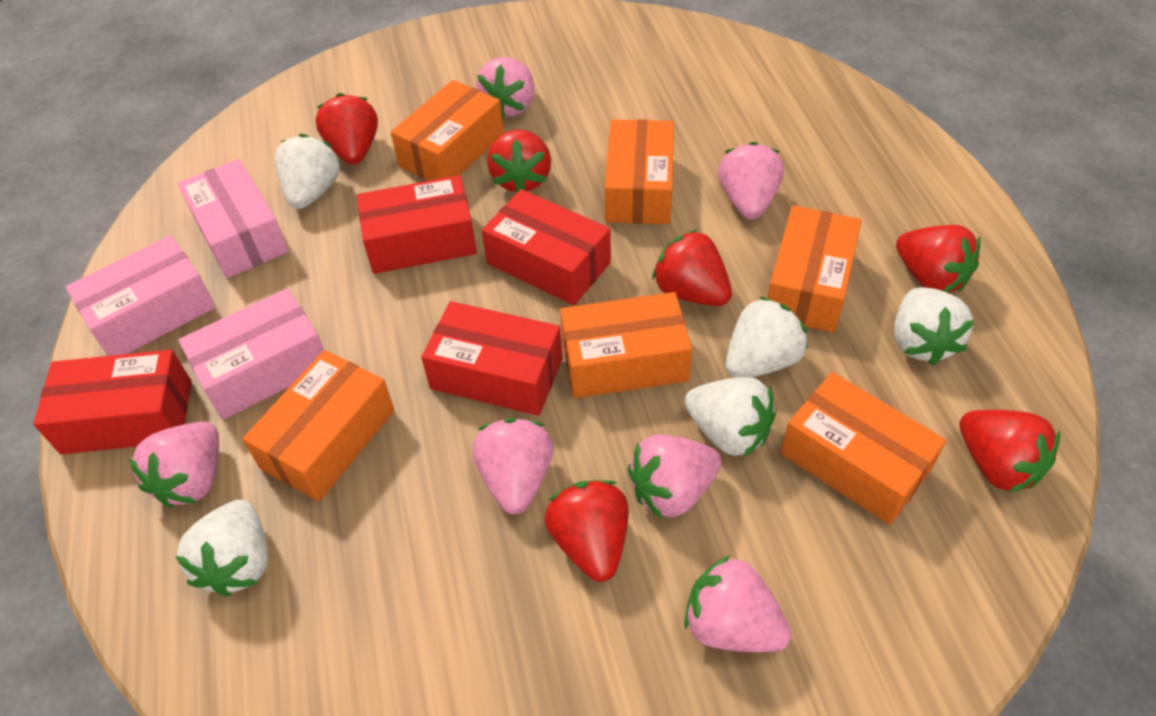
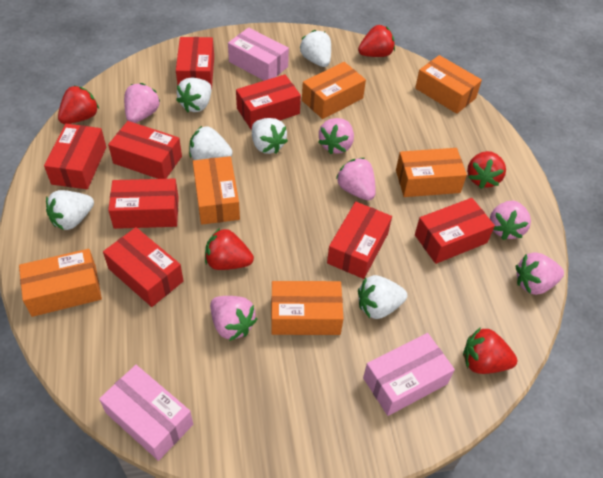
red box: [33,350,192,454] [357,175,477,274] [421,301,563,416] [482,189,611,305] = 4 -> [44,124,106,189] [103,227,184,307] [108,121,182,179] [108,178,179,229] [176,37,214,90] [236,74,301,130] [327,202,392,279] [415,198,495,264] = 8
red strawberry: [315,93,378,165] [487,129,551,193] [544,480,629,582] [652,230,732,306] [896,225,981,293] [959,410,1060,493] = 6 -> [58,85,99,124] [205,228,254,270] [358,25,395,57] [463,327,517,374] [467,151,506,189] = 5
white strawberry: [175,500,268,597] [275,134,340,209] [685,377,776,457] [726,296,808,378] [895,287,974,366] = 5 -> [46,190,94,230] [176,78,211,112] [189,126,233,160] [252,118,288,154] [299,30,331,67] [358,275,407,319] = 6

